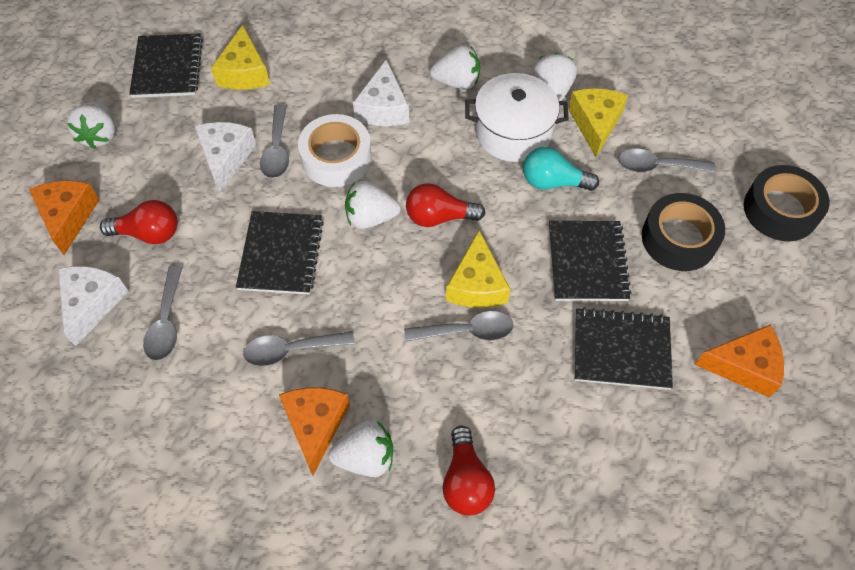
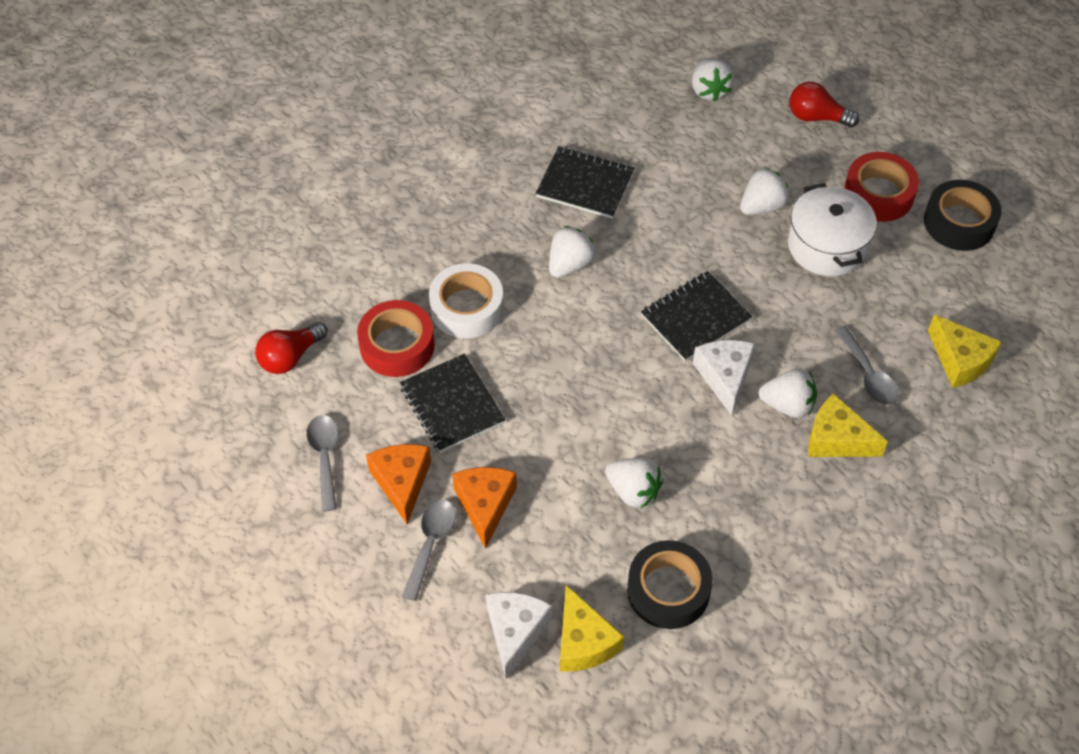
black notebook: [129,34,203,98] [236,211,324,294] [549,221,632,301] [575,307,673,390] = 4 -> [400,354,506,452] [536,146,634,219] [641,271,753,361] = 3
grey spoon: [143,266,183,361] [243,331,355,366] [260,104,289,178] [404,311,514,342] [618,149,716,173] = 5 -> [307,415,339,512] [402,500,456,601] [834,326,898,405] = 3
orange cheese: [29,181,100,255] [279,387,350,475] [695,325,784,397] = 3 -> [366,444,431,524] [452,467,517,549] = 2
red light bulb: [100,200,178,244] [406,183,485,227] [442,426,495,516] = 3 -> [255,322,328,374] [790,82,859,128] = 2
red tape: none = 0 -> [357,300,435,377] [844,152,919,222] = 2
turquoise light bulb: [523,147,599,191] = 1 -> none = 0
white cheese: [58,266,129,346] [195,122,256,193] [353,59,409,126] = 3 -> [486,592,552,679] [693,340,755,416] = 2

